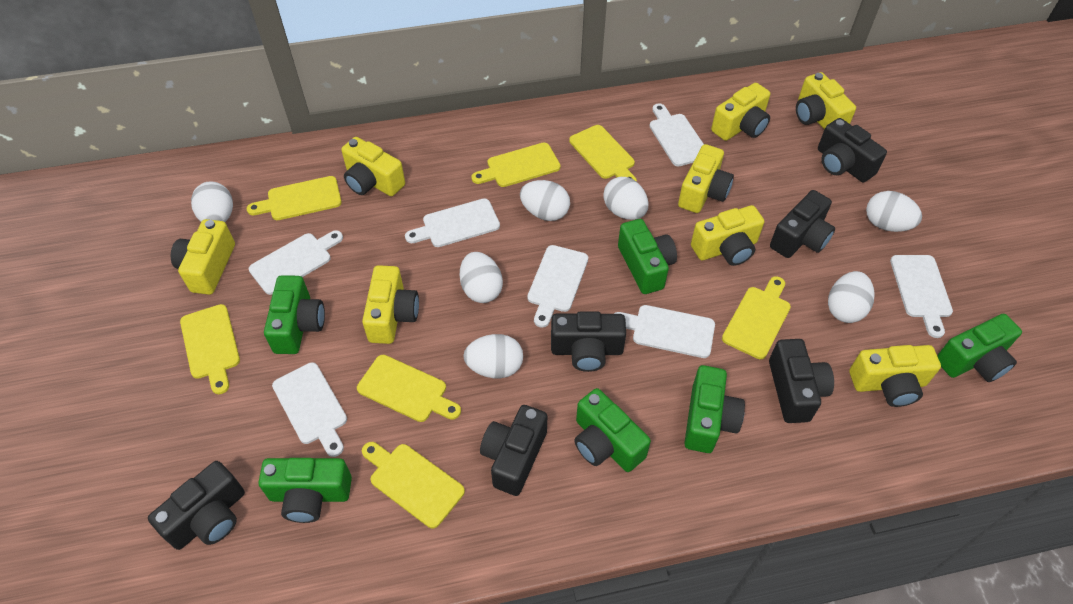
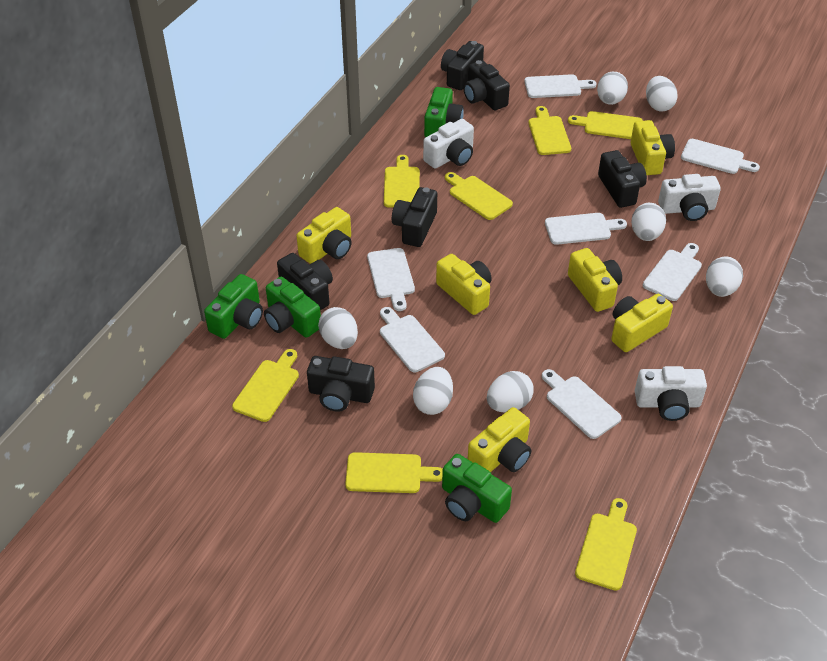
green camera: [258,458,352,523] [264,275,325,354] [574,388,651,472] [618,219,677,294] [684,365,745,453] [937,314,1022,382] = 6 -> [204,274,263,339] [264,277,321,338] [424,87,464,138] [442,454,512,523] = 4
white camera: none = 0 -> [423,119,474,169] [635,366,707,421] [658,174,721,221] = 3
yellow camera: [171,219,235,295] [341,137,405,196] [362,265,419,344] [678,144,734,213] [691,205,764,266] [711,83,770,141] [796,72,856,130] [849,345,941,407] = 8 -> [296,207,351,264] [436,254,492,315] [468,407,531,472] [568,248,622,312] [611,294,673,352] [631,120,675,175] = 6

